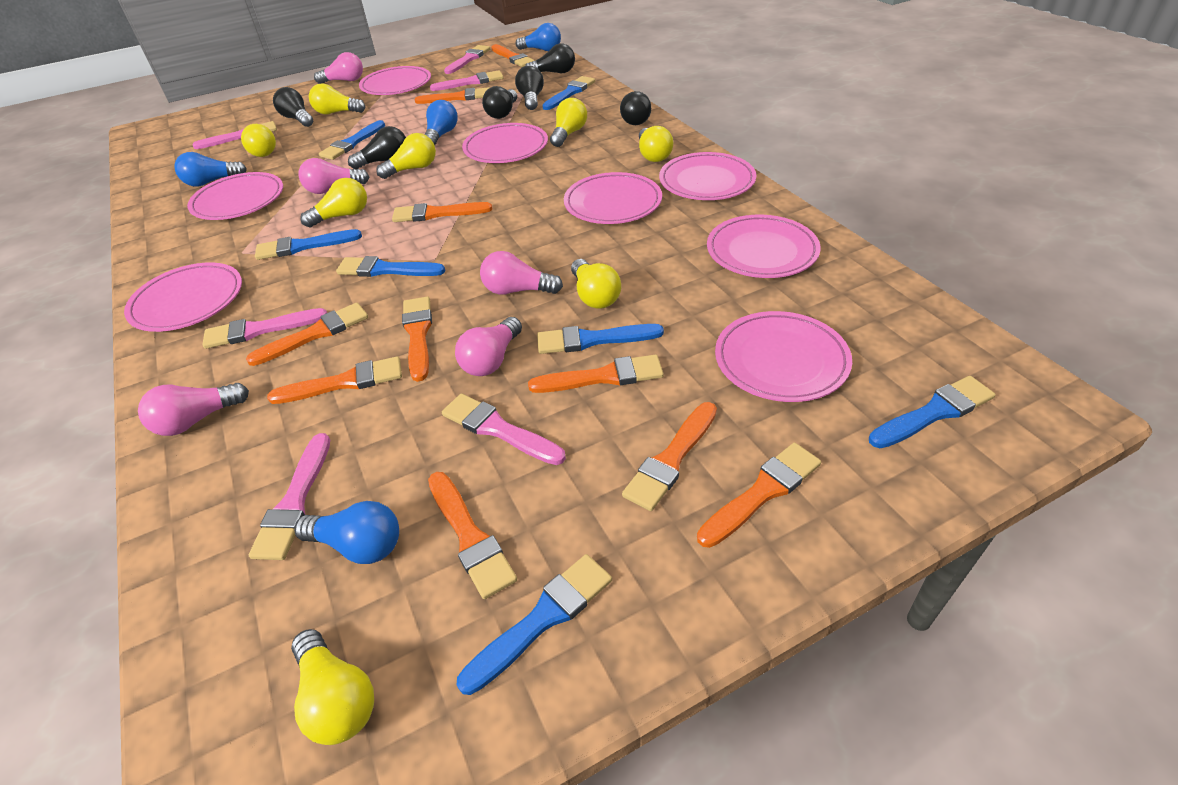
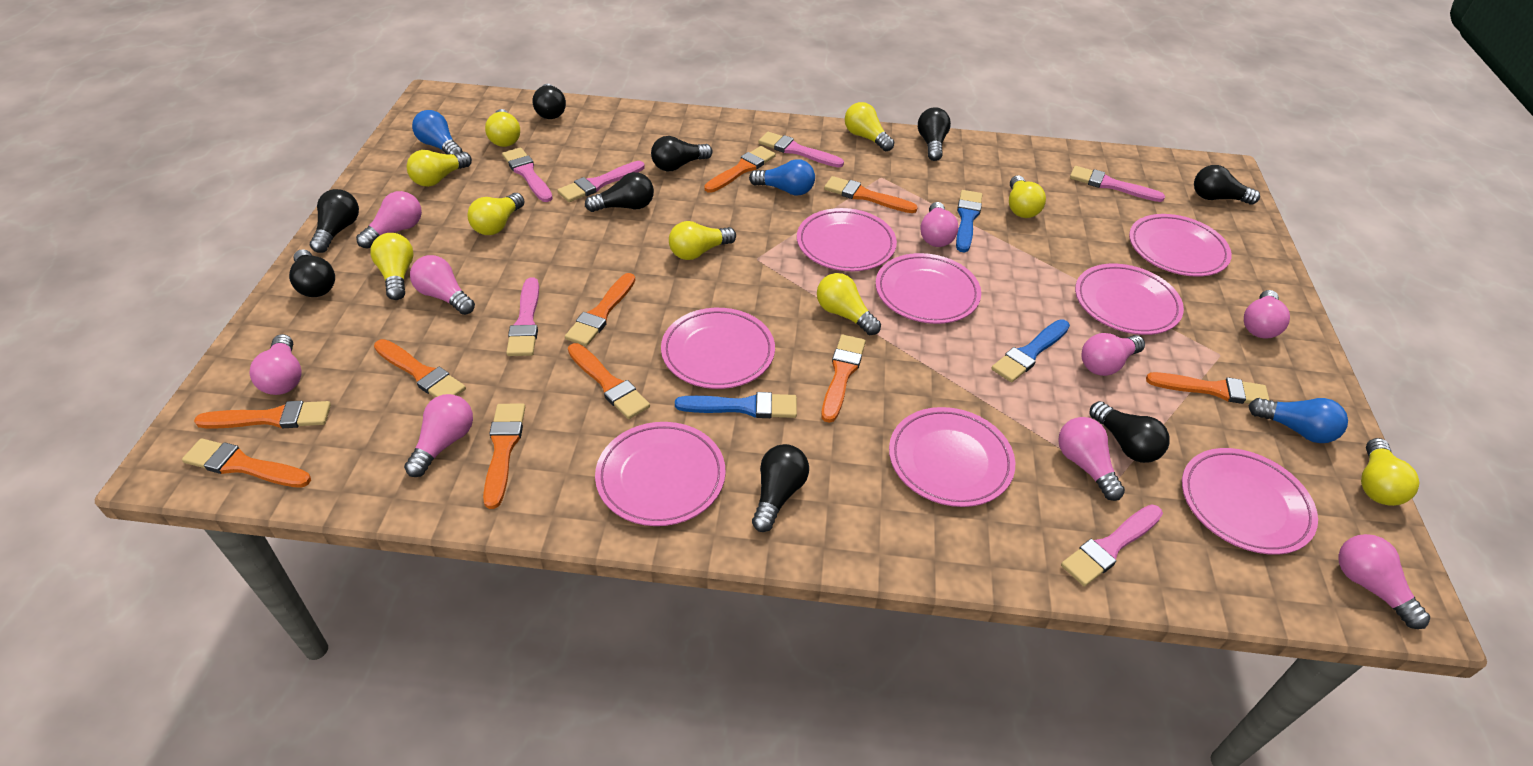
black light bulb: [273,87,313,127] [348,126,406,169] [482,86,517,119] [515,66,544,110] [525,44,575,74] [620,91,651,125] = 6 -> [289,249,335,297] [310,189,359,253] [532,84,566,119] [585,172,654,212] [651,136,713,171] [752,444,809,532] [918,107,951,161] [1090,401,1170,463] [1194,165,1260,205] = 9
blue brush: [255,229,362,260] [319,120,385,160] [336,256,445,277] [457,554,612,695] [537,324,664,354] [542,76,595,110] [869,376,995,448] = 7 -> [675,392,797,418] [956,190,982,252] [991,319,1070,382] = 3
blue light bulb: [174,152,247,187] [294,501,399,564] [425,100,458,145] [515,23,561,51] = 4 -> [412,110,463,154] [749,159,815,196] [1248,398,1348,443] = 3
pink light bulb: [138,383,249,436] [299,158,369,194] [314,52,363,84] [455,317,522,376] [480,251,563,295] = 5 -> [250,334,302,395] [356,191,422,249] [404,394,473,477] [410,255,475,315] [920,202,958,247] [1058,417,1125,501] [1082,333,1145,376] [1244,290,1290,339] [1338,534,1431,629] = 9
yellow light bulb: [241,124,276,157] [291,629,374,745] [300,178,367,227] [309,83,365,115] [376,133,436,179] [550,98,587,147] [571,259,621,309] [639,126,673,162] = 8 -> [370,233,414,300] [406,150,472,187] [468,193,525,235] [485,109,520,147] [669,221,736,260] [817,273,881,335] [845,102,894,151] [1009,175,1046,218] [1361,438,1419,506] = 9

